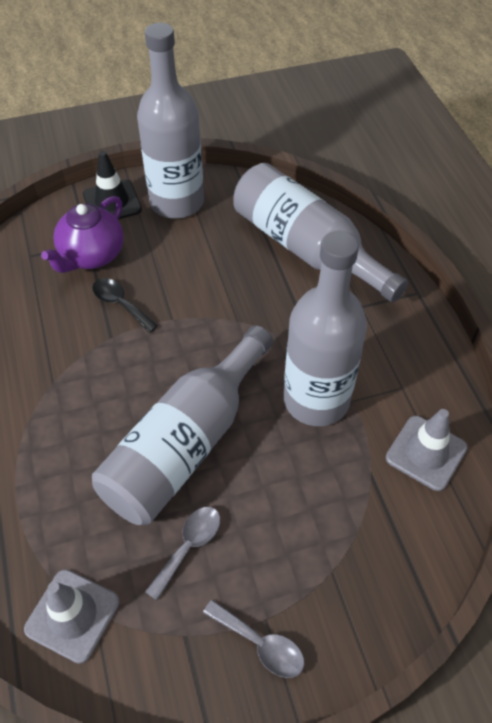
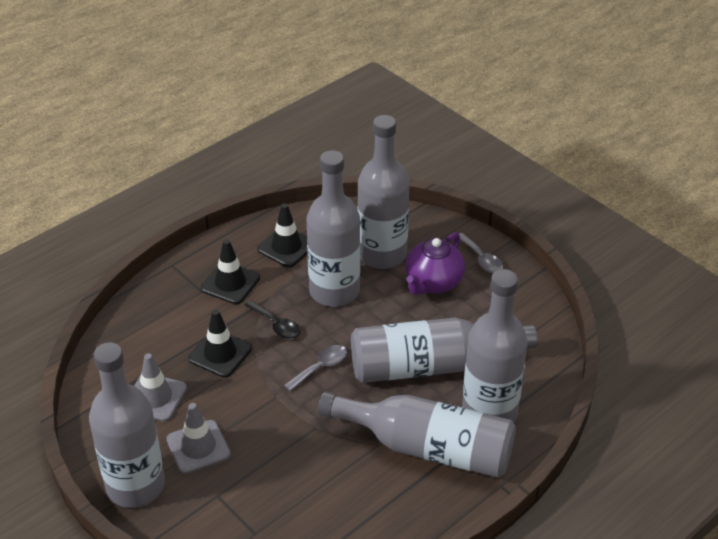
black traffic cone: [83,151,142,219] = 1 -> [188,310,252,378] [201,239,260,304] [257,204,307,268] = 3
grey bottle: [92,325,273,525] [137,23,204,219] [234,163,408,302] [284,230,367,426] = 4 -> [89,342,165,508] [306,150,360,307] [318,392,516,478] [351,318,538,383] [357,115,410,269] [462,269,528,423] = 6

